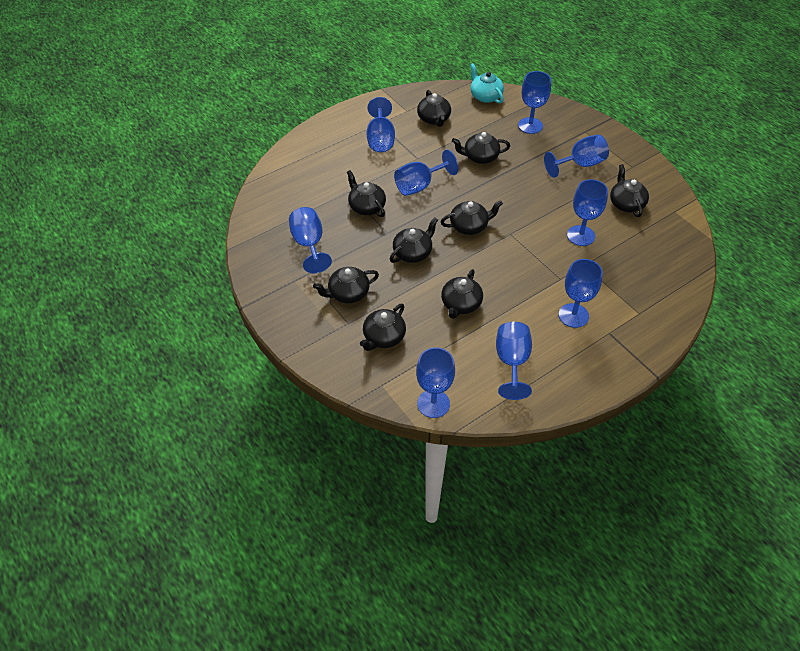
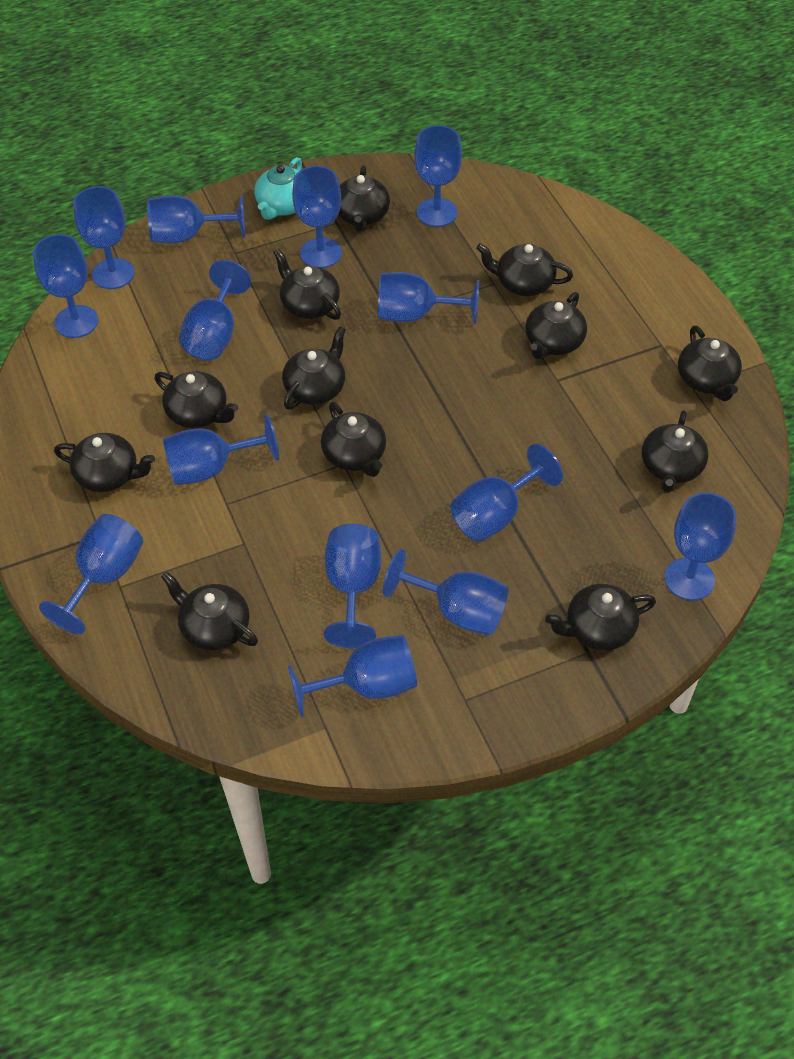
black teapot: [313,267,379,303] [347,170,386,217] [360,304,406,351] [390,217,438,263] [417,90,451,127] [441,200,503,235] [441,269,483,319] [452,132,510,164] [610,164,649,217] = 9 -> [54,433,155,492] [155,371,238,428] [161,572,258,650] [273,248,341,320] [282,326,346,410] [321,402,386,477] [338,165,390,232] [476,243,573,296] [525,292,587,359] [545,584,656,650] [642,410,708,492] [678,325,742,401] = 12
blue goblet: [289,207,332,273] [366,97,395,152] [394,150,459,196] [416,347,455,418] [496,322,532,400] [518,71,551,134] [544,135,609,178] [559,259,603,328] [567,179,608,246] = 9 -> [33,234,98,338] [39,514,143,634] [73,186,134,289] [147,195,245,243] [163,414,279,485] [179,260,251,360] [288,635,417,718] [292,166,342,268] [324,524,381,648] [378,272,479,324] [383,549,509,635] [414,125,462,227] [451,444,563,542] [664,492,736,600] = 14

